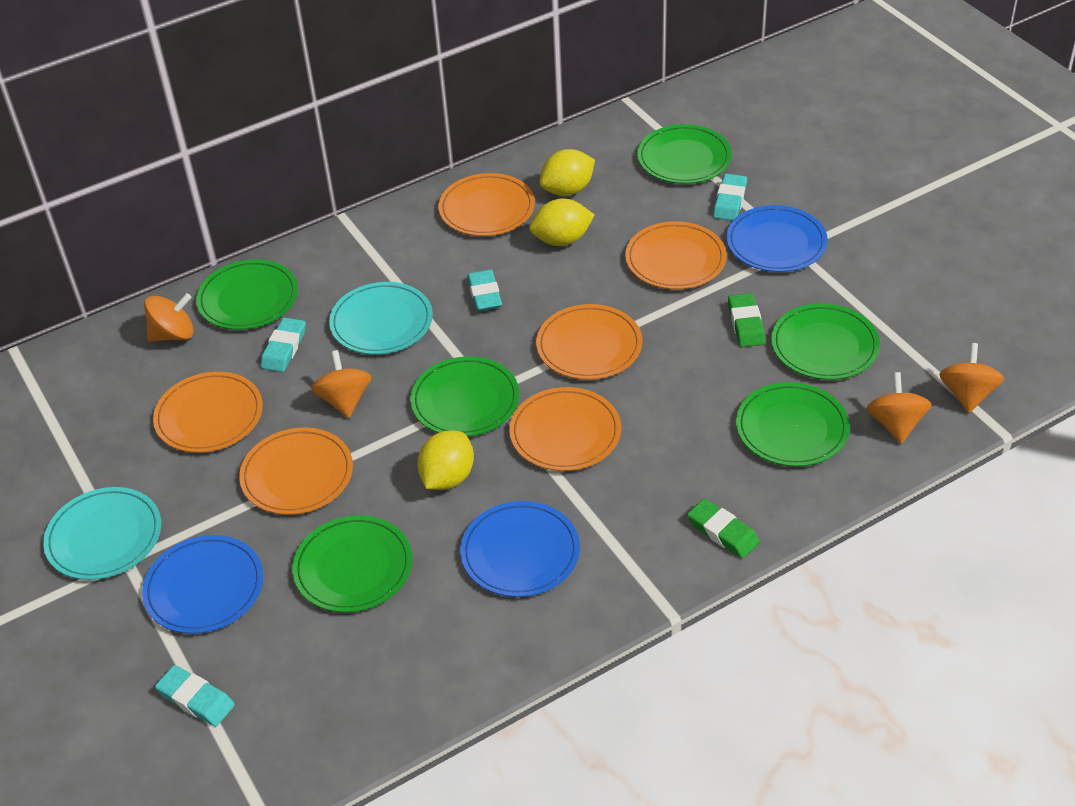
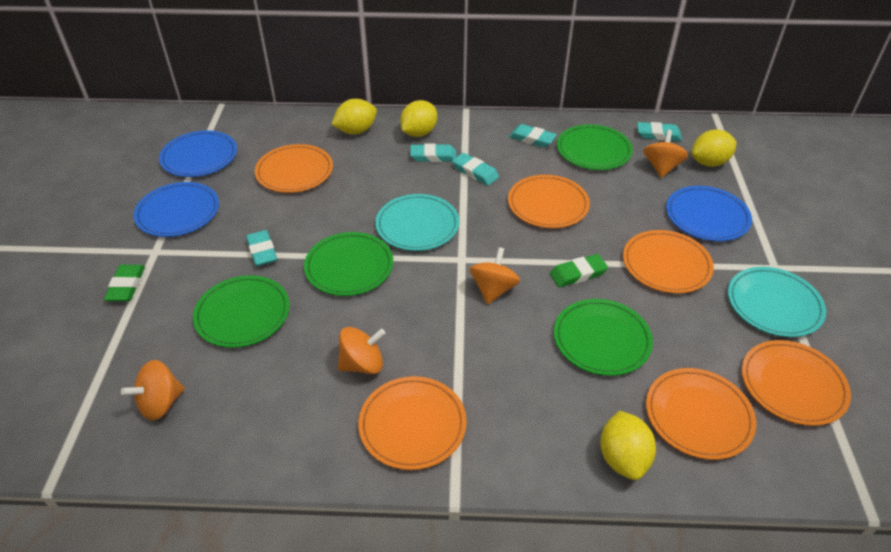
green plate: [196,259,298,330] [292,515,412,613] [410,356,520,437] [637,124,732,184] [736,382,850,467] [771,303,880,380] = 6 -> [193,275,290,348] [304,232,393,296] [554,299,653,376] [557,125,633,170] = 4
turquoise eraser: [155,665,235,727] [261,317,306,372] [467,270,502,311] [713,174,747,221] = 4 -> [246,230,277,266] [410,144,456,162] [452,153,499,186] [509,124,557,147] [637,122,682,141] = 5
yellow lemon: [417,431,474,490] [529,199,595,246] [539,149,595,196] = 3 -> [331,99,377,134] [400,100,437,137] [600,410,656,480] [691,129,737,167] = 4

